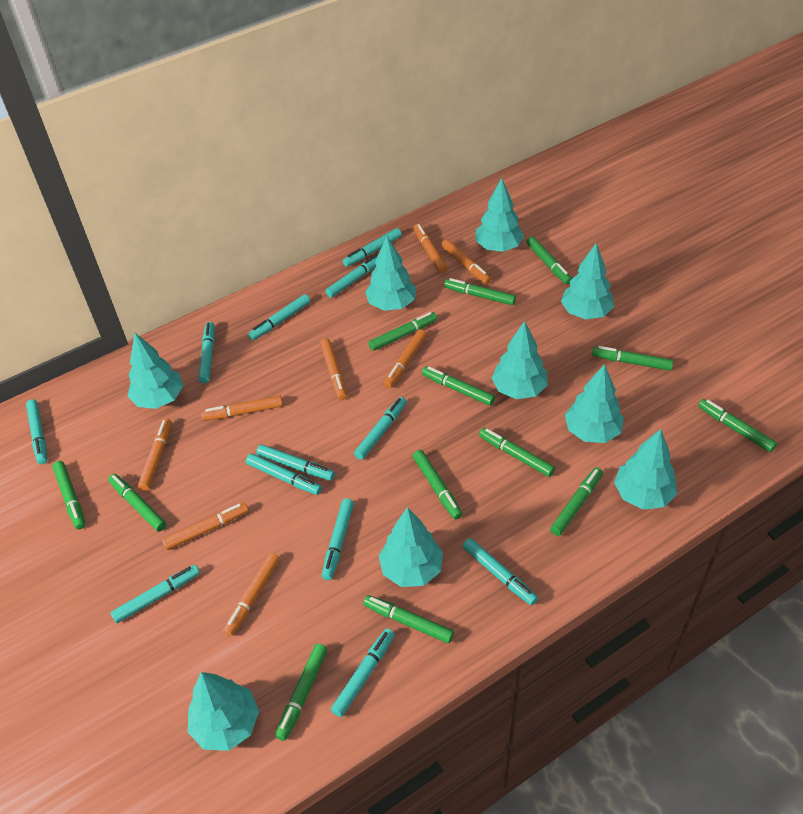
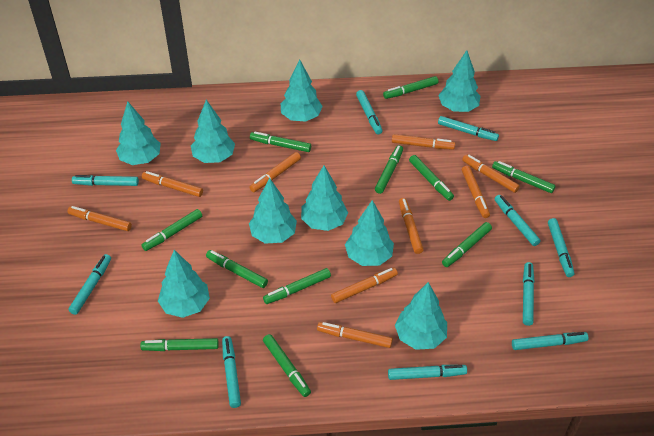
green marker: [52,461,86,529] [108,474,166,532] [275,644,328,741] [363,595,454,643] [368,312,437,351] [413,450,462,519] [422,366,495,406] [444,278,516,305] [479,428,555,477] [526,236,572,285] [550,467,603,536] [592,346,674,371] [698,399,777,452] = 13 -> [140,338,219,351] [141,209,202,251] [206,250,268,288] [250,132,311,152] [263,268,331,304] [263,334,311,397] [375,145,403,194] [383,76,439,99] [409,155,454,201] [442,222,492,267] [492,161,556,193] = 11
orange marker: [138,419,172,491] [162,502,249,550] [201,395,283,421] [223,553,280,636] [320,339,347,400] [384,329,427,388] [414,224,447,273] [442,239,491,284] = 8 -> [67,206,132,231] [142,171,203,197] [249,152,301,192] [317,322,393,348] [331,268,398,303] [392,134,455,150] [399,198,424,254] [462,155,520,193] [462,166,490,218] = 9
turquoise marker: [26,399,47,464] [111,565,200,623] [198,322,215,383] [246,453,322,495] [248,294,310,340] [256,444,335,481] [322,498,354,580] [325,254,378,298] [331,629,395,717] [343,228,402,267] [354,397,407,460] [463,538,538,605] = 12 -> [68,254,111,315] [72,175,139,186] [222,336,241,408] [356,90,382,134] [388,365,467,380] [438,116,499,141] [495,195,541,246] [512,332,589,350] [523,262,535,326] [548,218,575,277] = 10

